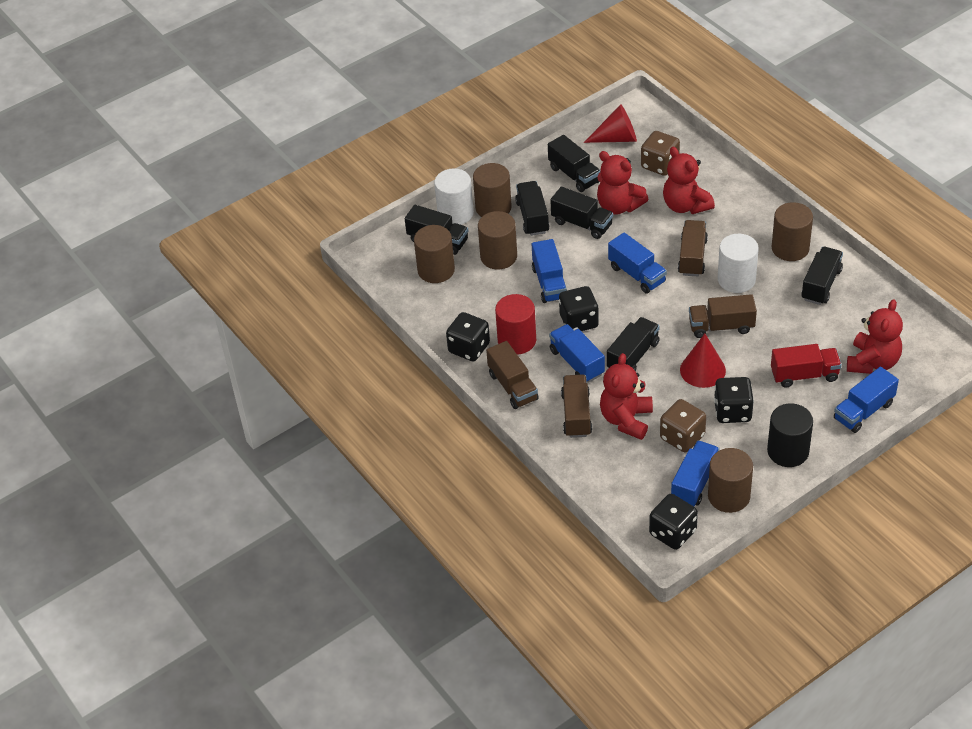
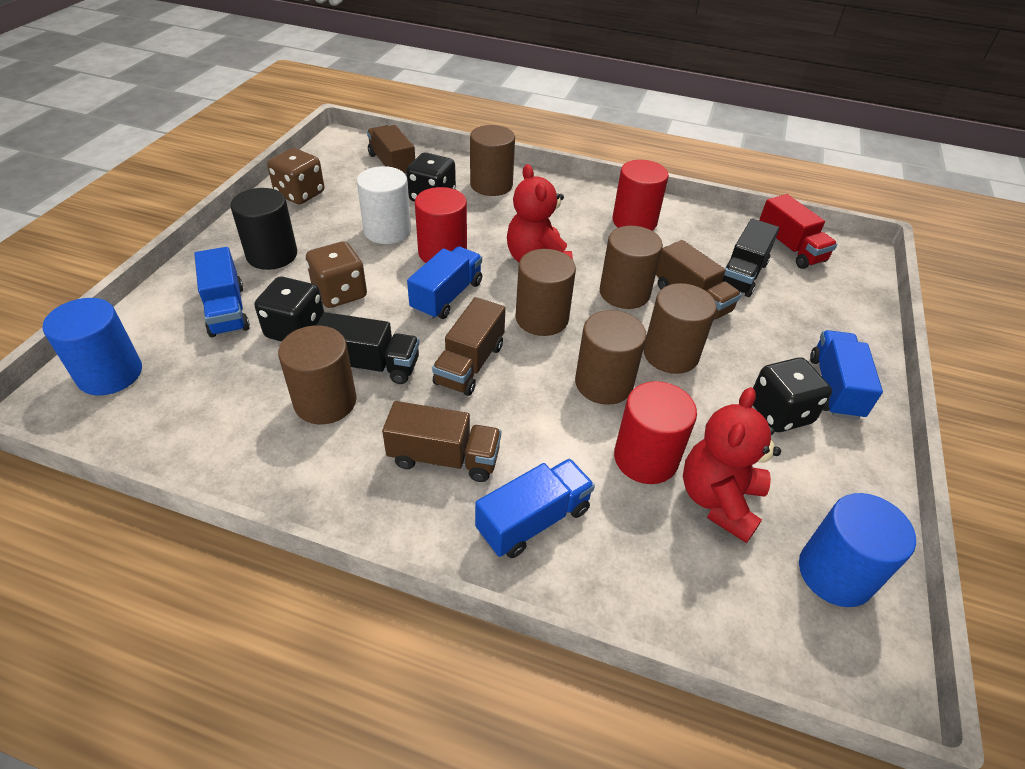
black dice: [446,312,490,361] [559,286,599,331] [649,494,698,550] [714,377,754,423] = 4 -> [255,277,324,342] [406,152,456,202] [753,357,832,432] = 3
black truck: [405,205,468,255] [515,181,550,236] [548,135,600,192] [550,187,613,239] [607,317,660,371] [802,247,843,305] = 6 -> [317,312,420,384] [722,218,779,297] = 2
blue cylinder: none = 0 -> [43,298,142,395] [799,493,916,607] = 2
blue truck: [532,239,567,303] [549,324,605,383] [608,233,667,293] [671,440,719,506] [834,367,899,433] = 5 -> [194,247,250,337] [407,246,482,319] [475,459,595,558] [810,330,883,420] = 4
brown cylinder: [414,225,455,283] [473,163,512,217] [478,211,517,270] [708,448,753,513] [772,202,813,261] = 5 -> [278,325,356,424] [470,125,515,196] [516,249,576,336] [575,310,647,405] [600,226,663,309] [643,283,717,374] = 6
red cone: [584,104,637,143] [680,334,726,388] = 2 -> none = 0
red cylinder: [495,294,536,354] = 1 -> [415,187,467,263] [613,160,669,231] [614,381,697,484] = 3
red teddy bear: [597,151,648,215] [600,353,653,440] [663,147,715,214] [847,299,903,374] = 4 -> [507,164,573,263] [683,387,781,543] = 2
white cylinder: [434,168,474,225] [718,234,759,293] = 2 -> [357,166,411,244] = 1

